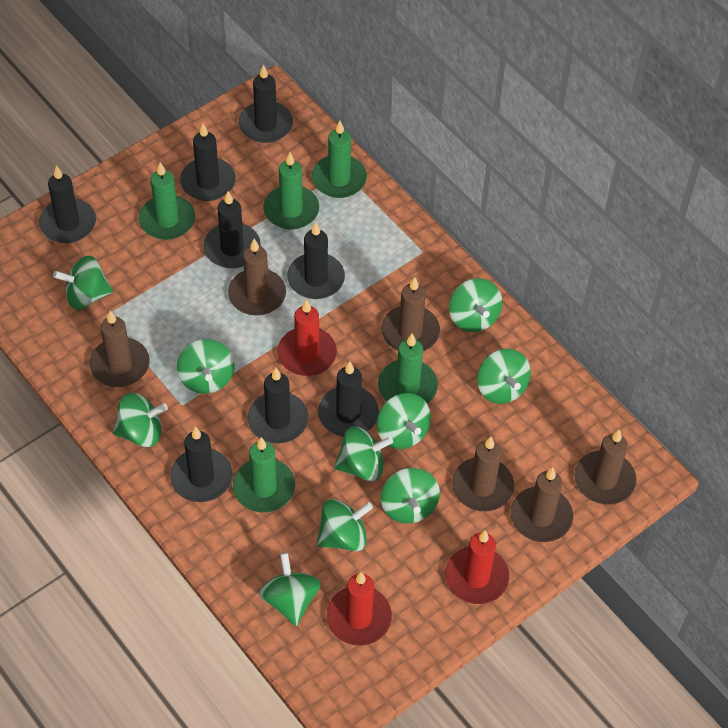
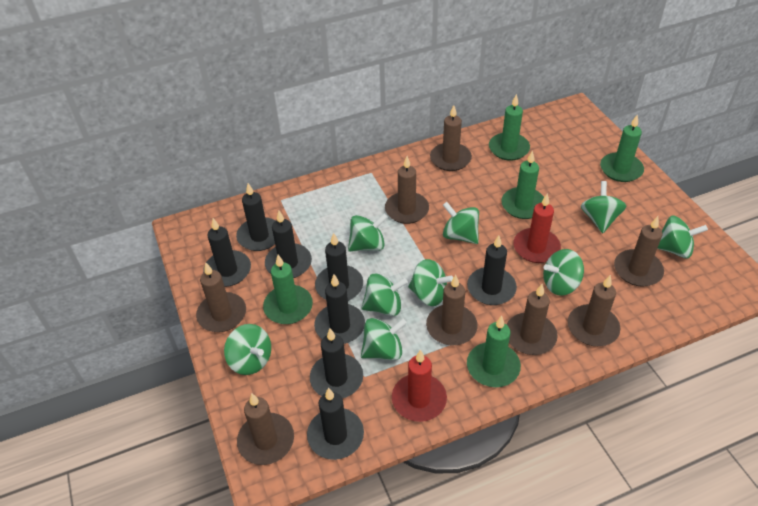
brown candle: [89,311,150,387] [228,239,286,315] [381,277,440,351] [452,437,514,511] [511,468,573,542] [574,429,636,505] = 6 -> [196,262,246,332] [237,393,294,465] [385,156,429,224] [426,275,478,346] [430,105,472,171] [506,284,558,355] [568,275,620,346] [614,216,664,287] = 8
green spinning top: [53,256,113,310] [113,393,168,447] [177,339,234,394] [259,553,321,626] [316,499,373,551] [334,426,393,481] [377,393,431,449] [381,468,440,523] [449,278,502,332] [477,349,531,404] = 10 -> [224,324,271,375] [348,214,388,252] [361,273,408,316] [361,318,407,360] [408,259,453,306] [443,202,479,244] [543,249,584,296] [581,181,626,233] [657,215,708,258] = 9
red candle: [278,299,337,376] [327,572,392,646] [445,530,509,604] = 3 -> [392,350,447,422] [513,193,561,263] = 2

